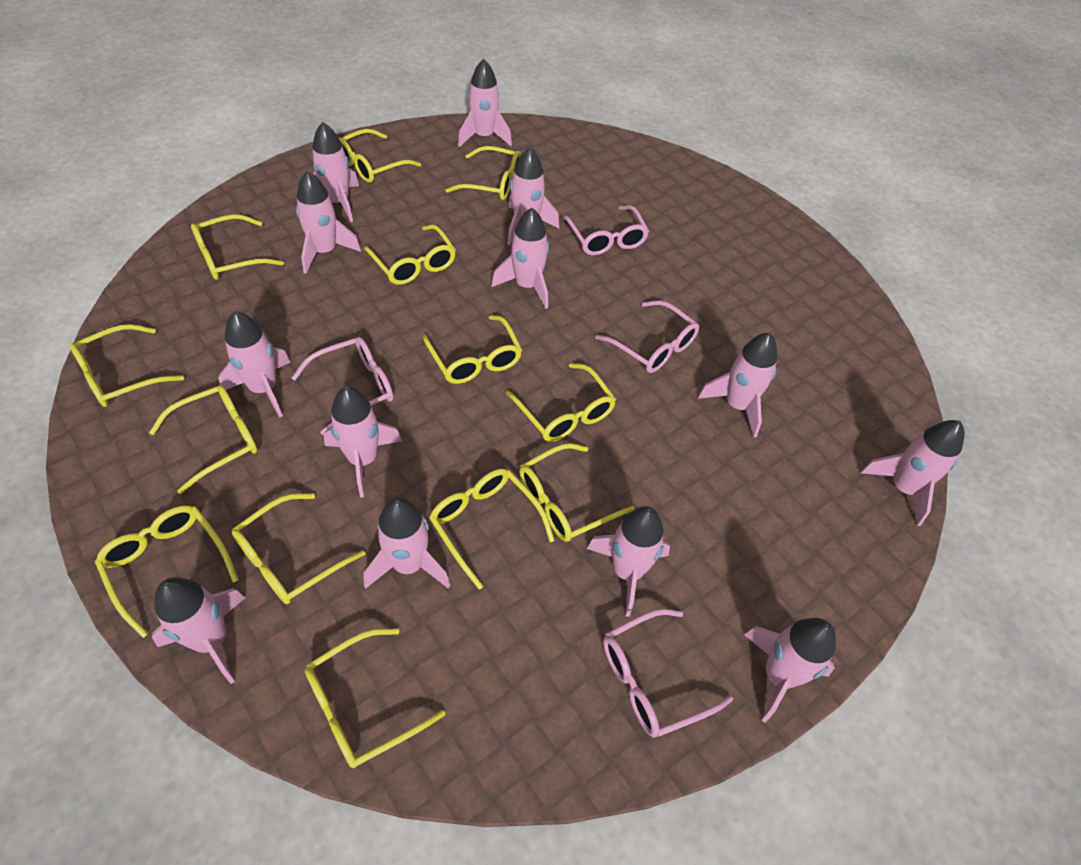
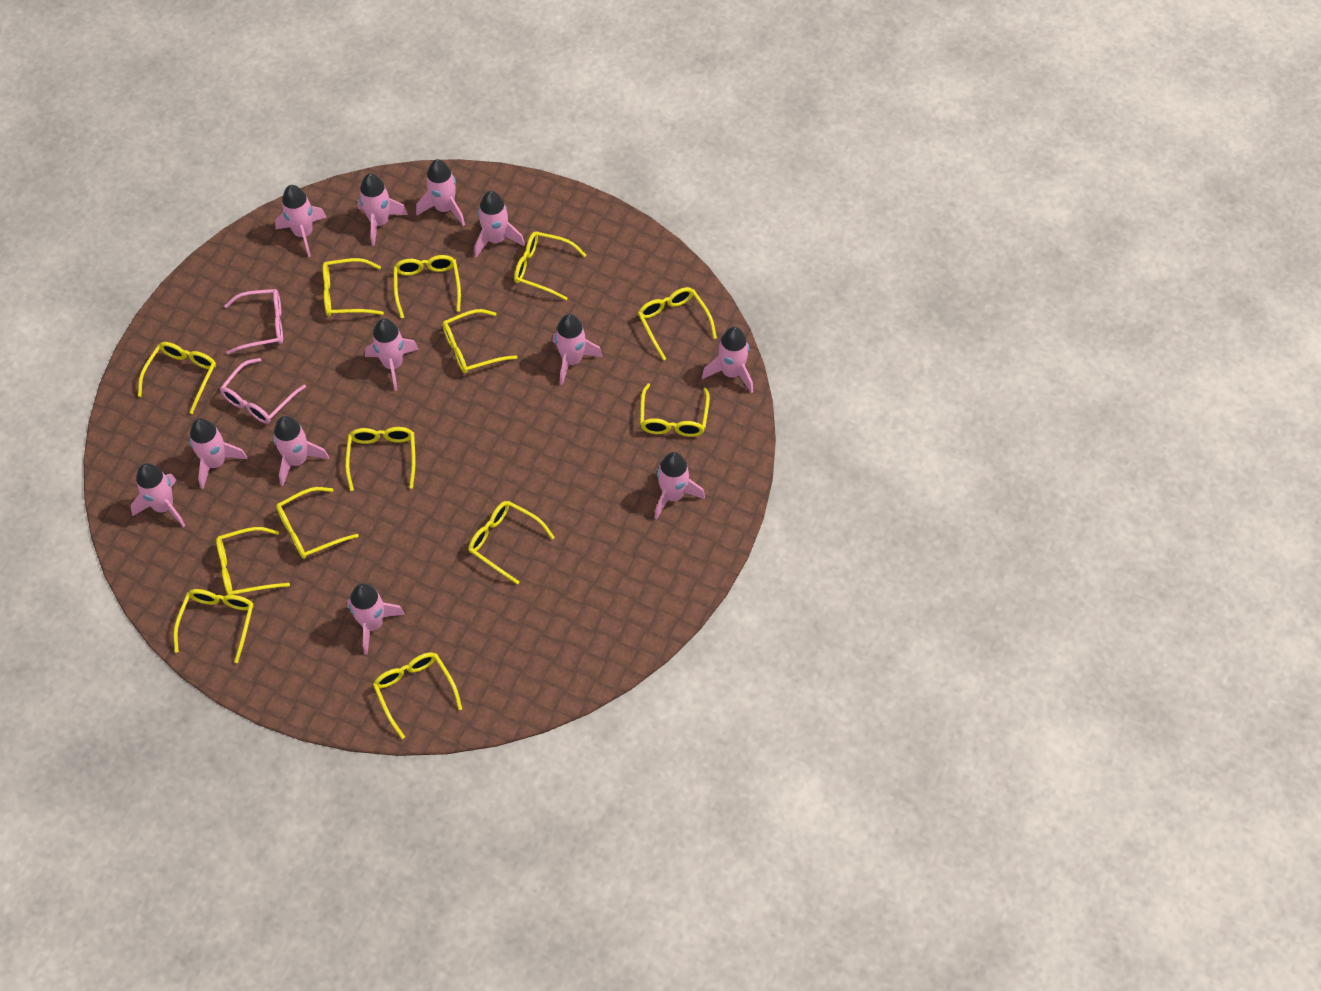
pink glasses: [292,337,393,435] [562,205,649,255] [595,300,699,373] [603,609,733,738] = 4 -> [220,358,306,424] [224,289,283,354] = 2
pink rocket: [152,577,245,684] [218,311,291,418] [296,171,361,274] [312,122,359,222] [323,386,402,498] [364,498,450,589] [458,59,512,147] [491,208,549,309] [507,147,559,245] [587,506,670,617] [698,332,777,438] [744,618,836,723] [861,420,965,526] = 13 -> [130,463,186,527] [190,418,247,489] [273,416,329,486] [275,185,327,257] [347,583,405,655] [357,173,408,246] [365,318,419,391] [416,159,465,226] [474,191,525,257] [552,314,602,385] [654,452,705,520] [702,327,753,394] = 12

